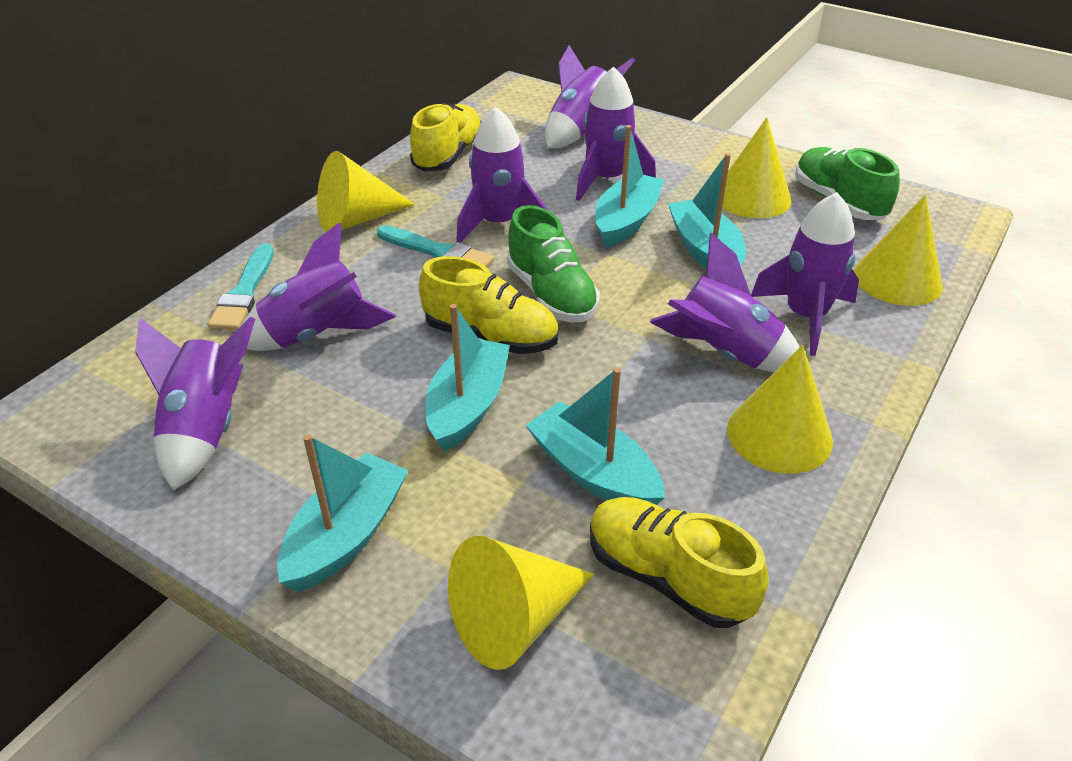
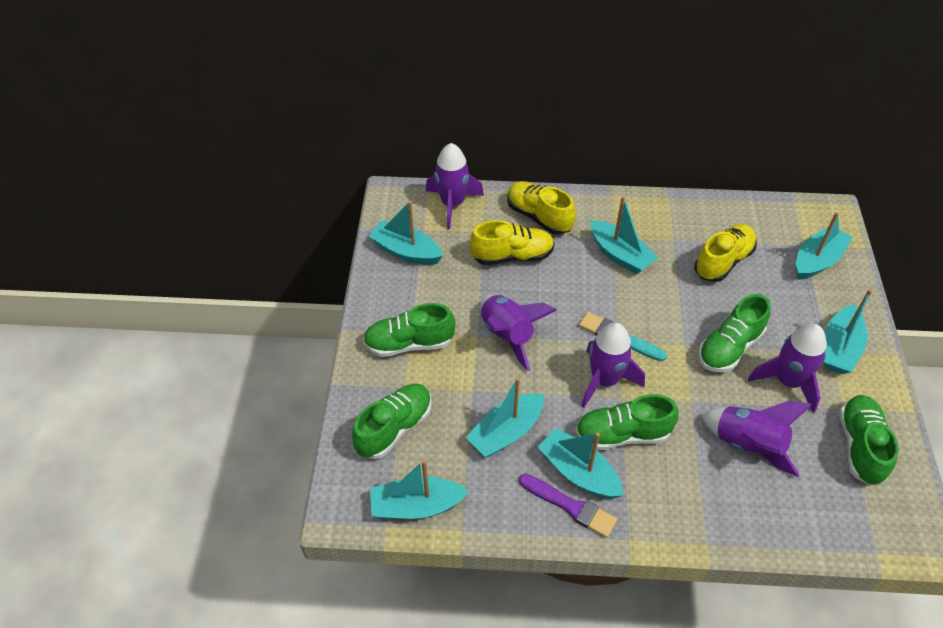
green shoe: [507,205,600,322] [795,147,900,220] = 2 -> [352,384,432,459] [363,303,456,357] [575,394,678,450] [698,294,770,372] [839,395,899,485] = 5
purple brush: none = 0 -> [519,474,617,538] = 1
purple rocket: [135,316,255,491] [242,223,396,351] [456,106,547,243] [545,45,635,149] [576,67,656,201] [650,233,800,372] [751,192,859,356] = 7 -> [426,143,484,229] [480,295,557,371] [581,323,645,408] [701,401,812,477] [748,324,827,413] = 5
turquoise boat: [277,434,409,592] [425,304,510,452] [526,367,665,505] [595,125,664,248] [668,153,746,269] = 5 -> [368,201,443,265] [370,459,469,519] [466,377,544,457] [538,428,624,499] [590,196,658,274] [796,212,853,280] [824,289,872,374] = 7
turquoise brush: [208,244,274,330] [377,225,494,268] = 2 -> [579,312,667,361] = 1
yellow cone: [317,151,415,232] [448,536,594,670] [722,117,792,218] [727,345,833,474] [854,195,943,306] = 5 -> none = 0

